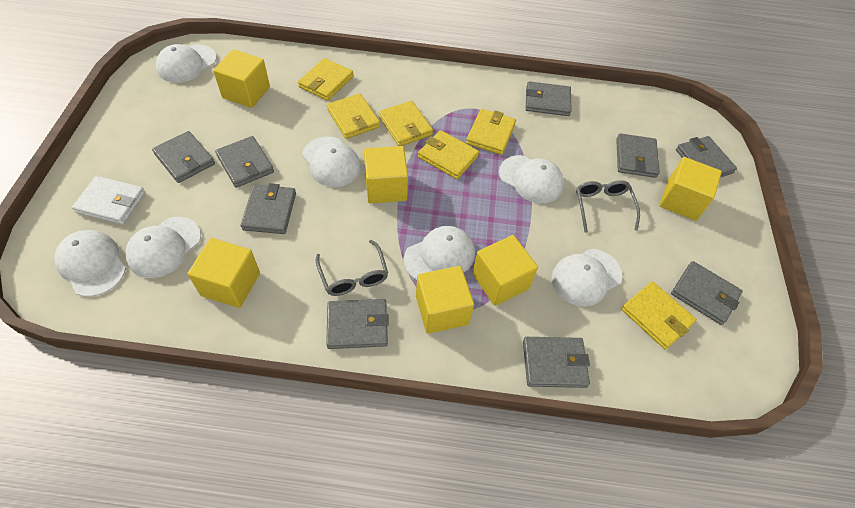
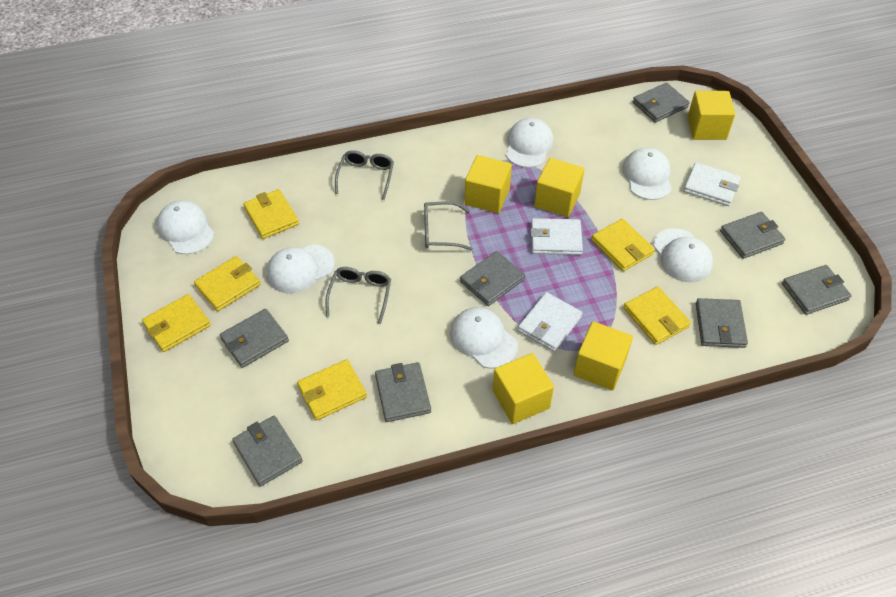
grey glasses: [316,240,388,296] [576,180,640,233] = 2 -> [325,267,391,324] [335,150,394,200] [424,201,473,251] = 3
grey wallet: [152,131,215,183] [215,136,274,188] [241,183,296,234] [326,299,389,349] [523,337,590,388] [526,81,572,116] [616,133,660,178] [671,261,743,325] [676,136,737,177] = 9 -> [220,309,289,368] [232,416,303,486] [375,362,431,422] [460,251,525,306] [633,83,690,123] [696,298,748,348] [720,212,785,259] [782,265,851,315] = 8
white cap: [54,230,126,297] [125,217,201,278] [156,44,217,83] [302,136,361,187] [404,226,475,280] [499,155,564,203] [552,249,622,307] = 7 -> [157,200,214,255] [267,244,335,294] [450,307,518,369] [506,118,553,168] [622,147,672,200] [653,228,713,282] = 6
white wallet: [72,176,146,225] = 1 -> [518,292,582,352] [531,218,583,255] [684,162,741,206] = 3
yellow cube: [188,238,260,308] [213,49,270,108] [364,146,408,203] [416,266,474,334] [472,235,538,306] [660,157,722,221] = 6 -> [465,155,512,213] [493,353,554,424] [534,158,584,217] [573,321,633,390] [687,91,735,140] = 5

